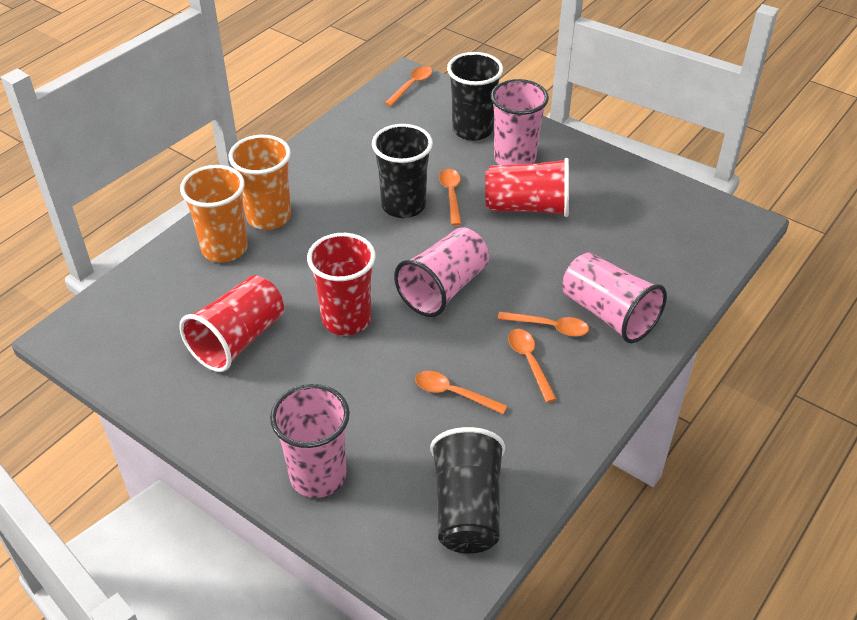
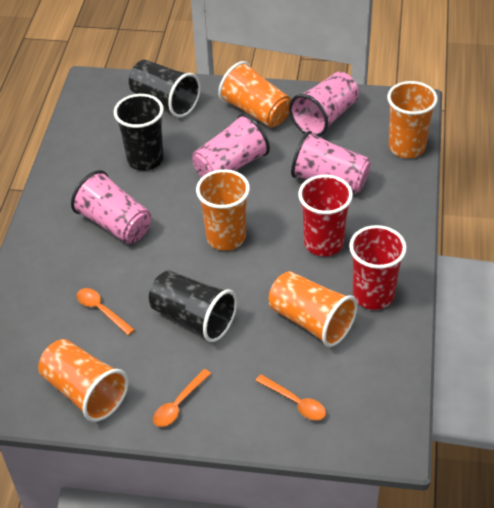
orange cup: [180,165,248,262] [228,135,291,230] = 2 -> [38,339,128,422] [196,169,250,251] [218,61,291,128] [269,271,358,347] [387,81,438,158] = 5
orange spoon: [385,66,432,106] [415,371,507,414] [439,169,461,226] [498,312,589,337] [508,329,557,403] = 5 -> [77,288,135,335] [153,369,211,427] [256,374,326,420] = 3
red cup: [179,275,284,372] [307,233,376,336] [485,158,569,217] = 3 -> [298,175,353,256] [349,225,407,310] = 2

